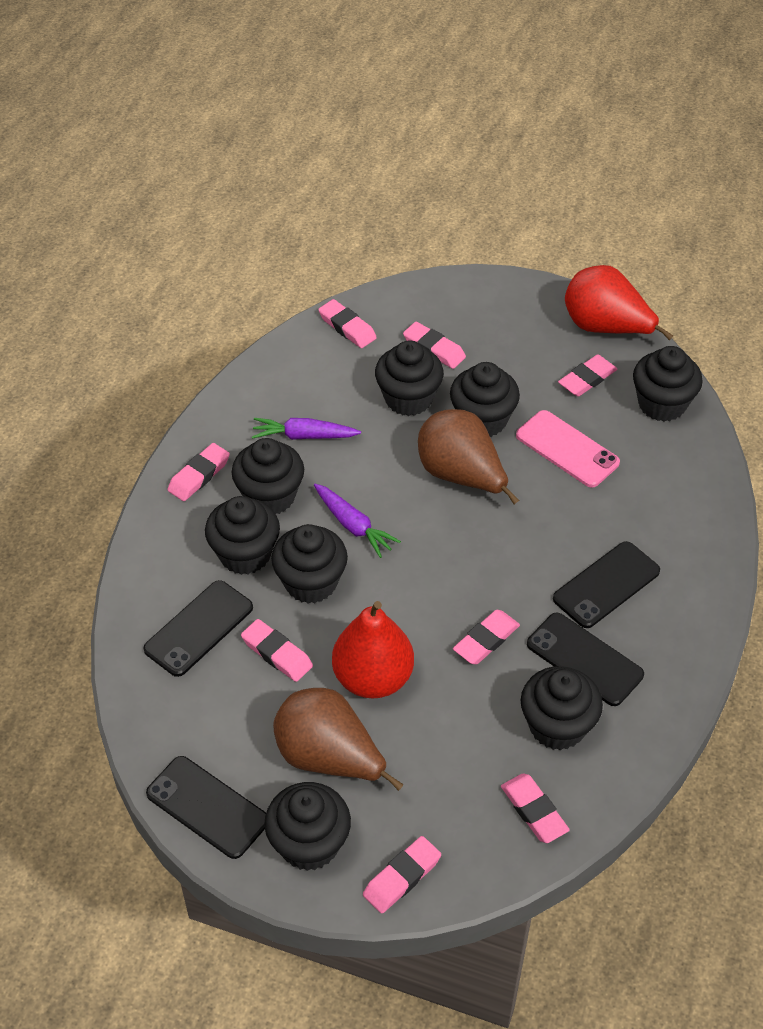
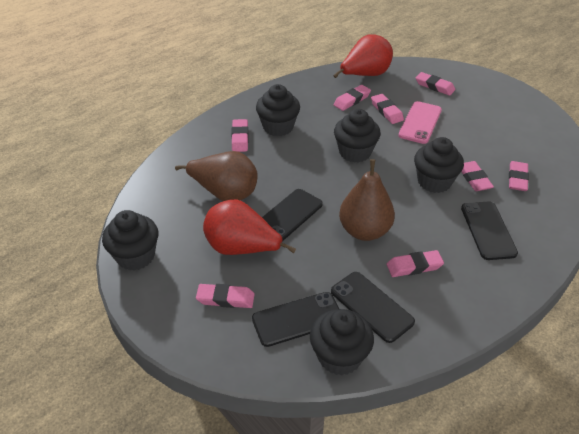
black cupcake: [205,496,280,575] [231,438,304,514] [264,782,351,871] [271,524,348,604] [375,340,444,416] [450,362,520,437] [521,666,603,750] [633,346,703,422] = 8 -> [102,210,158,271] [256,84,300,136] [310,309,374,376] [334,109,380,163] [414,137,464,193] = 5
purple carrot: [252,418,361,440] [314,484,401,558] = 2 -> none = 0

